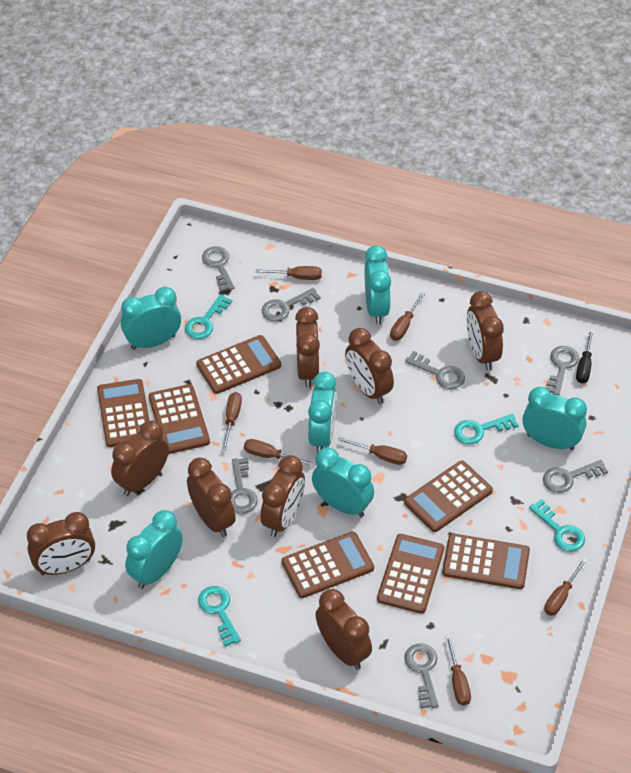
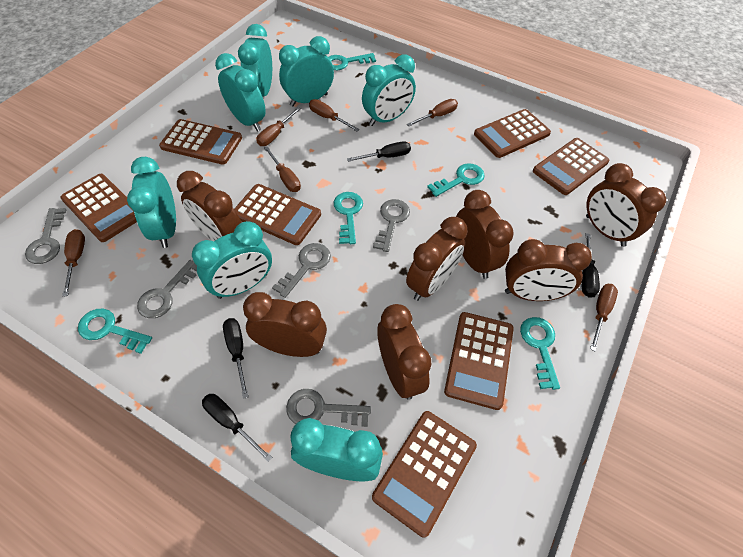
black screwdriver: [576,329,594,384] = 1 -> [202,394,272,462] [223,318,249,399] [347,141,411,162] [581,233,600,298] = 4
brown clock: [27,512,95,575] [111,421,169,496] [187,458,236,537] [260,455,305,537] [295,307,320,388] [316,589,372,670] [345,328,394,404] [466,291,504,370] = 8 -> [177,171,242,241] [243,292,327,357] [377,304,431,400] [406,217,468,301] [456,190,514,279] [505,239,592,301] [586,163,666,247] = 7
brown screwdriver: [222,392,242,450] [244,439,313,466] [256,266,322,280] [338,437,407,465] [390,292,425,341] [445,635,471,706] [544,558,587,616] = 7 -> [62,229,85,297] [256,107,301,146] [264,146,301,192] [309,99,359,131] [407,99,458,126] [590,284,618,351] = 6
grey key: [202,246,235,292] [231,458,258,514] [261,288,320,321] [404,644,439,709] [405,351,465,389] [543,460,608,493] [545,346,579,395] = 7 -> [25,208,66,264] [137,260,197,318] [272,243,331,298] [286,389,371,427] [373,199,410,252] = 5
turquoise clock: [121,287,181,350] [125,510,183,589] [308,372,337,453] [312,448,374,517] [365,246,391,324] [523,387,587,450] = 6 -> [127,157,176,248] [192,221,272,299] [215,53,266,132] [238,24,272,97] [279,36,334,106] [291,418,383,481] [362,54,416,126] = 7
turquoise key: [185,294,232,339] [198,586,241,647] [454,414,519,444] [529,499,585,552] = 4 -> [78,309,152,354] [328,53,376,70] [334,192,363,244] [427,163,485,197] [520,317,560,390] = 5

